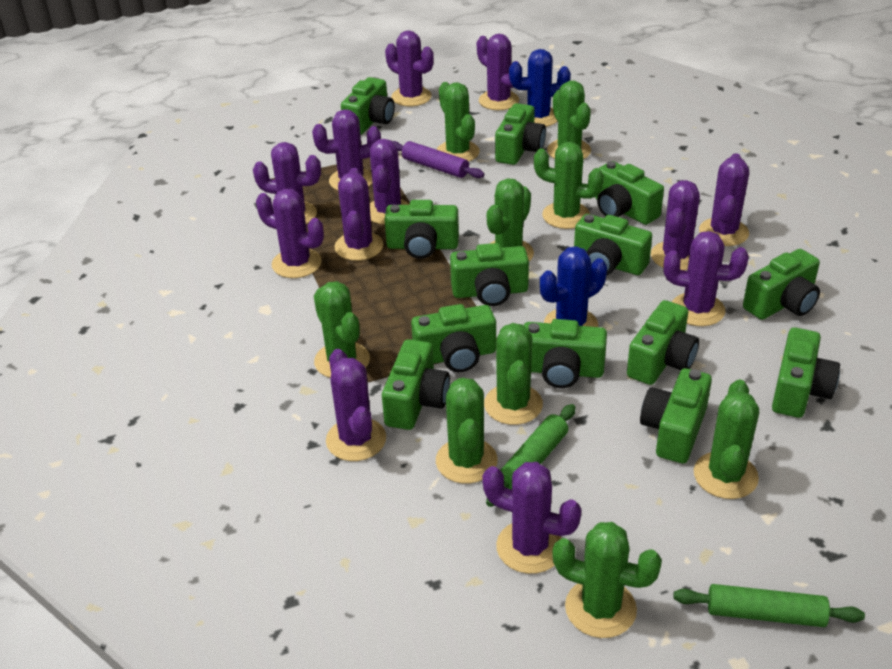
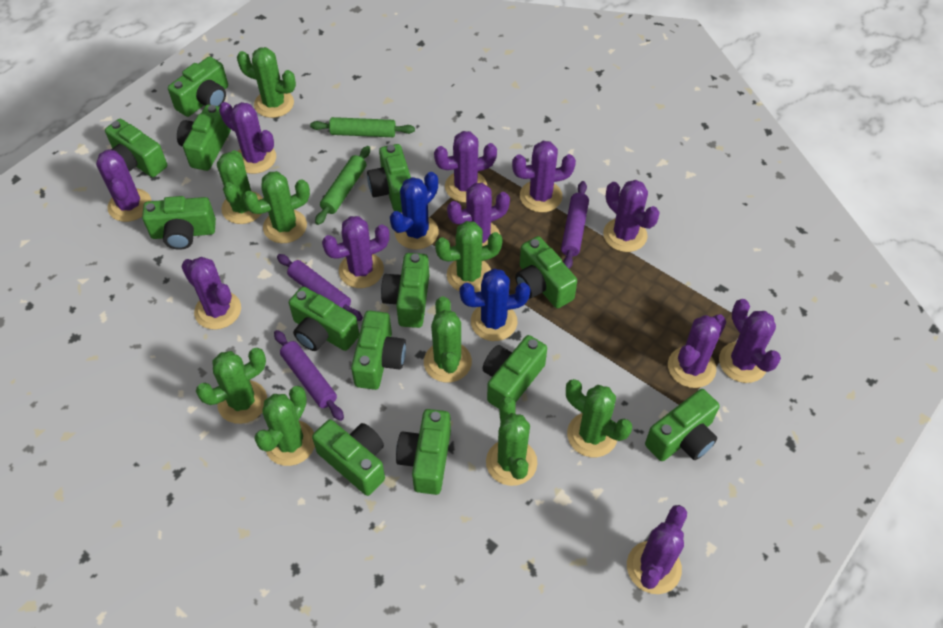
purple cactus: [253,142,321,224] [256,189,324,278] [312,109,381,191] [326,349,386,461] [334,168,384,261] [369,139,410,225] [385,30,434,106] [477,34,519,110] [482,462,582,574] [651,180,700,271] [663,231,749,326] [699,153,749,246] = 12 -> [96,149,151,222] [181,257,241,330] [219,102,276,174] [322,216,390,288] [434,131,497,203] [447,183,510,246] [512,141,576,213] [603,180,660,252] [627,505,687,594] [668,314,726,388] [719,299,781,383] = 11
purple rolling pin: [392,141,484,178] = 1 -> [274,330,344,421] [277,254,363,321] [561,181,589,269] = 3

